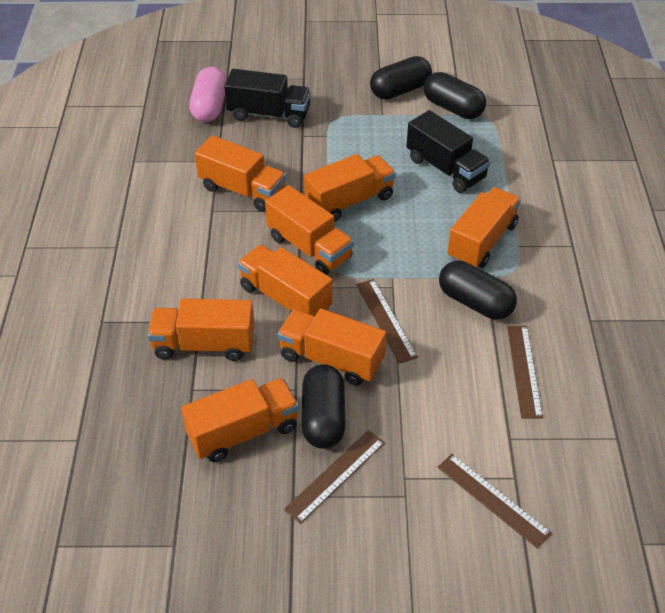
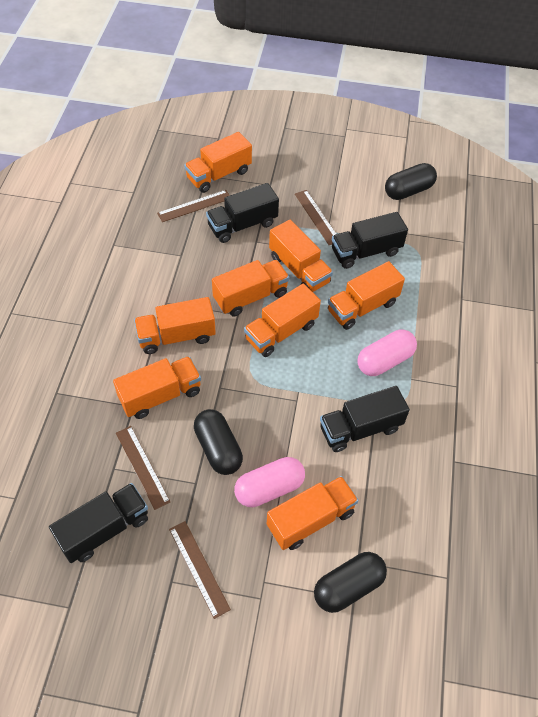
black capsule: [302,364,345,449] [370,56,432,100] [424,72,486,119] [439,261,517,320] = 4 -> [194,409,243,475] [314,552,387,613] [385,163,437,200] = 3
black truck: [224,69,311,128] [406,110,491,193] = 2 -> [49,483,148,563] [206,183,279,243] [320,386,410,452] [332,212,408,269] = 4
pink capsule: [189,67,227,122] = 1 -> [234,457,305,507] [357,330,417,376] = 2

